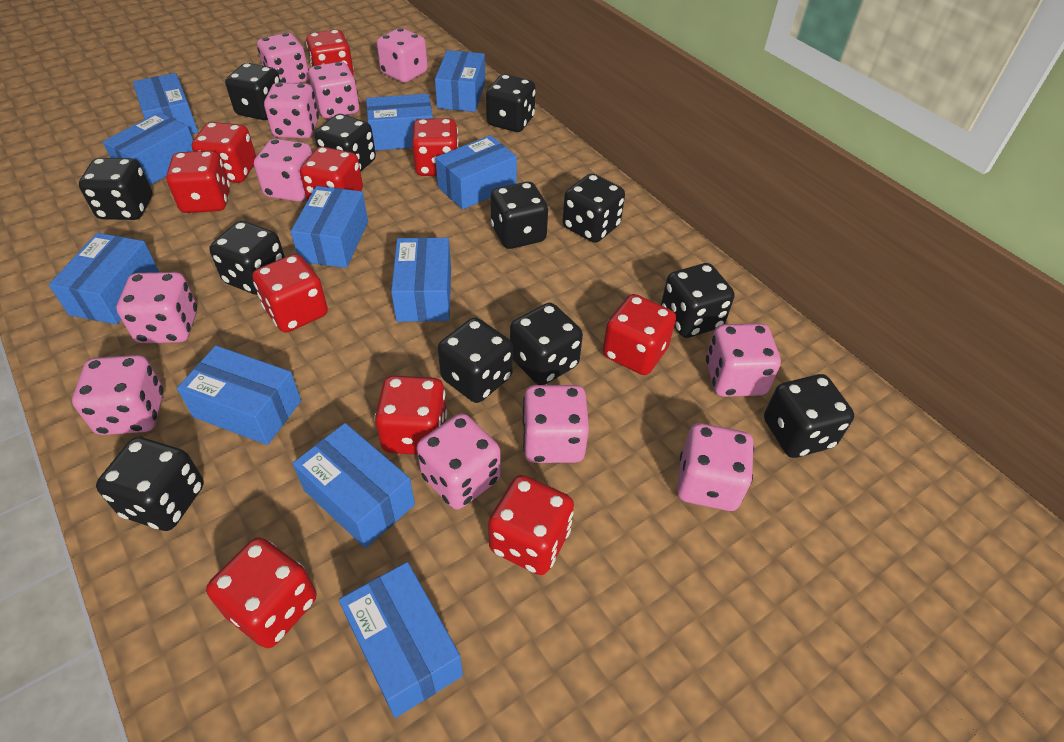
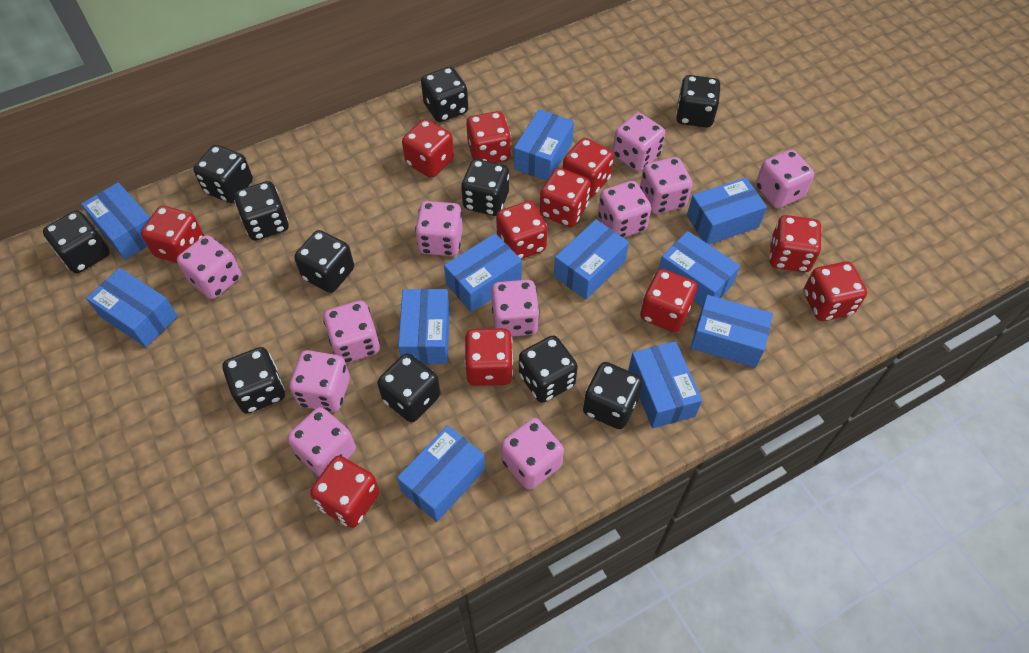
black dice: [79,158,153,220] [96,437,204,531] [209,221,285,295] [225,63,280,120] [315,114,376,171] [438,318,513,403] [486,74,535,132] [491,182,548,249] [510,303,583,385] [563,173,625,243] [661,263,734,338] [764,374,854,458] = 12 -> [43,211,110,273] [193,145,253,203] [223,347,285,414] [234,181,289,241] [294,230,354,293] [377,353,440,422] [421,67,468,122] [461,159,509,216] [519,335,578,403] [583,362,643,429] [676,75,720,128] = 11
red dice: [166,151,230,213] [192,122,256,183] [206,537,316,648] [252,254,328,332] [300,146,363,201] [306,29,354,75] [375,375,447,455] [412,118,459,176] [488,475,574,575] [603,294,676,375] = 10 -> [141,206,204,263] [310,456,380,528] [402,119,454,178] [464,328,513,386] [466,111,511,163] [496,201,547,259] [540,168,591,227] [563,138,614,197] [640,269,697,332] [769,215,822,272] [803,262,867,321] = 11

